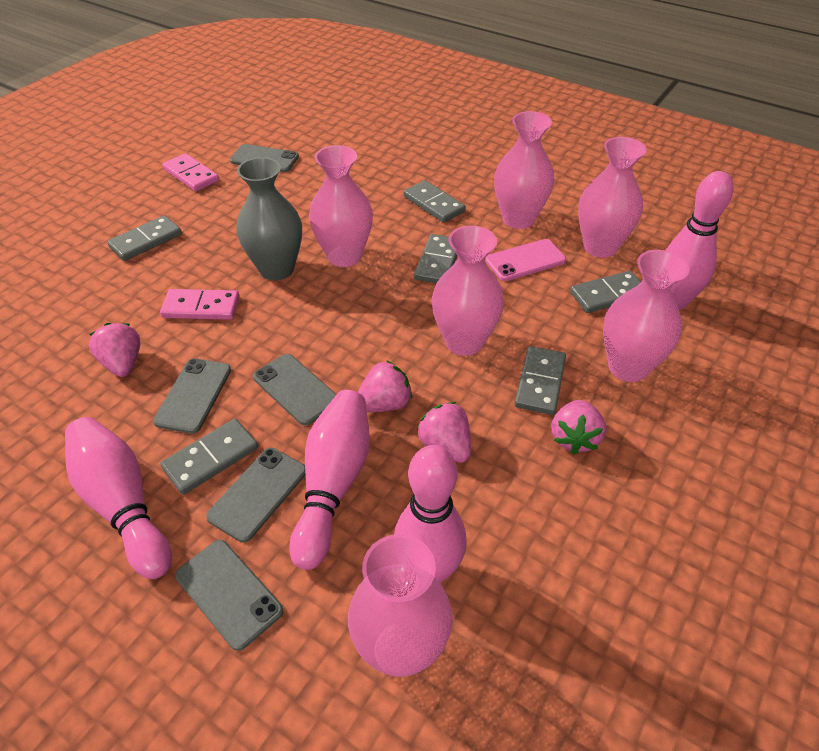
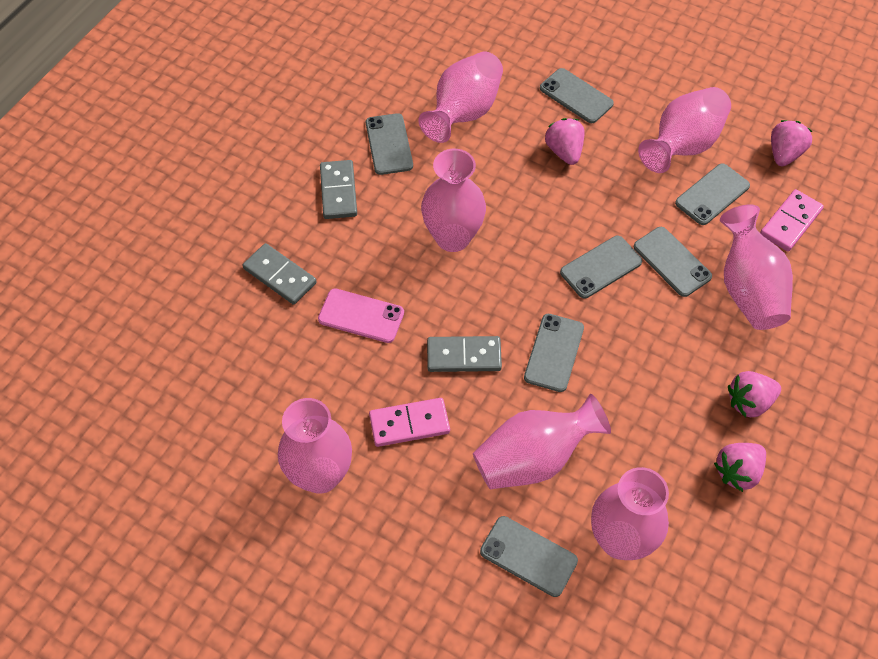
grey domino: [107,215,182,261] [160,419,258,495] [403,180,466,223] [414,234,457,283] [515,346,566,415] [570,271,641,313] = 6 -> [243,243,317,305] [320,160,357,219] [427,336,502,372] = 3
grey phone: [153,358,231,434] [175,540,283,651] [206,448,305,543] [230,144,299,172] [253,354,337,425] = 5 -> [366,113,413,175] [480,516,578,597] [524,314,584,392] [540,68,614,123] [560,236,642,298] [633,227,712,297] [675,163,750,225] = 7
grey vase: [237,157,302,281] = 1 -> none = 0
pink bowling pin: [65,417,172,579] [289,390,370,570] [394,445,467,583] [666,171,733,310] = 4 -> none = 0
pink vase: [309,145,373,267] [348,534,453,677] [432,226,504,356] [494,111,554,229] [578,137,647,258] [603,250,689,382] = 6 -> [278,398,352,494] [418,52,503,143] [421,149,486,252] [473,394,611,489] [591,467,669,560] [638,87,731,173] [720,205,793,330] = 7

